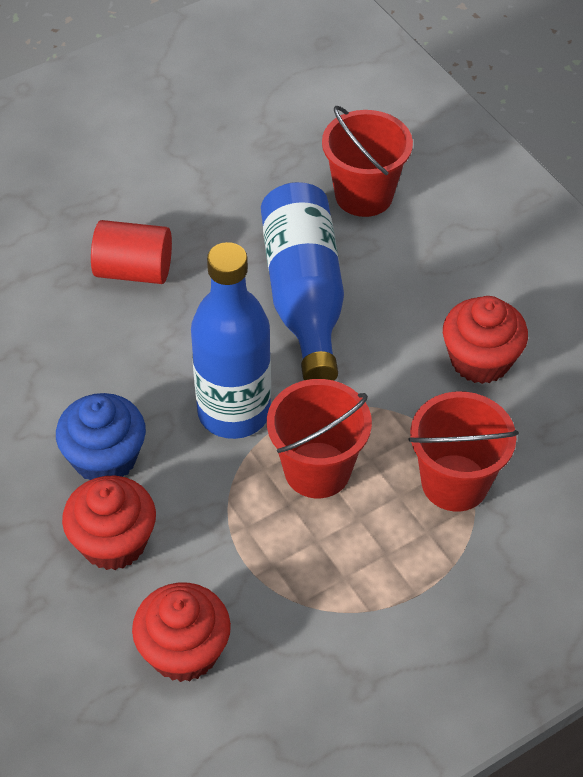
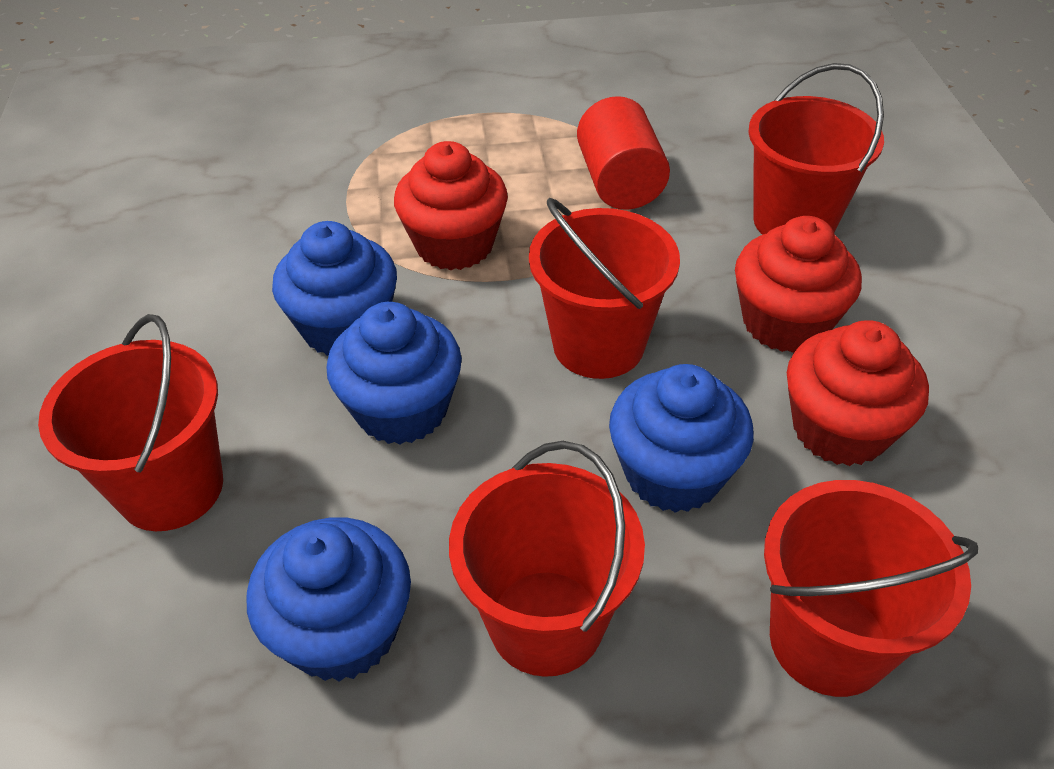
blue bottle: [191,242,271,439] [261,182,344,381] = 2 -> none = 0
blue cupcake: [56,393,146,480] = 1 -> [246,517,411,682] [272,221,397,356] [326,302,462,445] [609,364,754,513] = 4
red bucket: [267,379,372,498] [322,106,413,217] [409,391,519,512] = 3 -> [38,314,223,531] [449,441,645,677] [529,198,680,379] [748,63,884,235] [764,480,978,697] = 5

